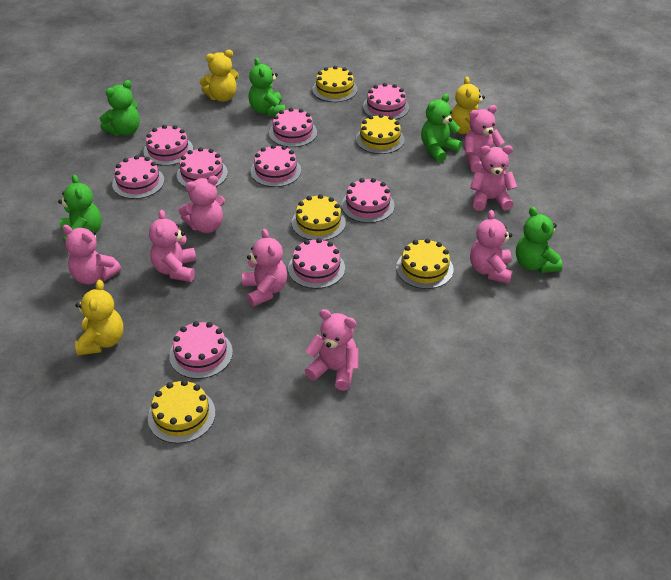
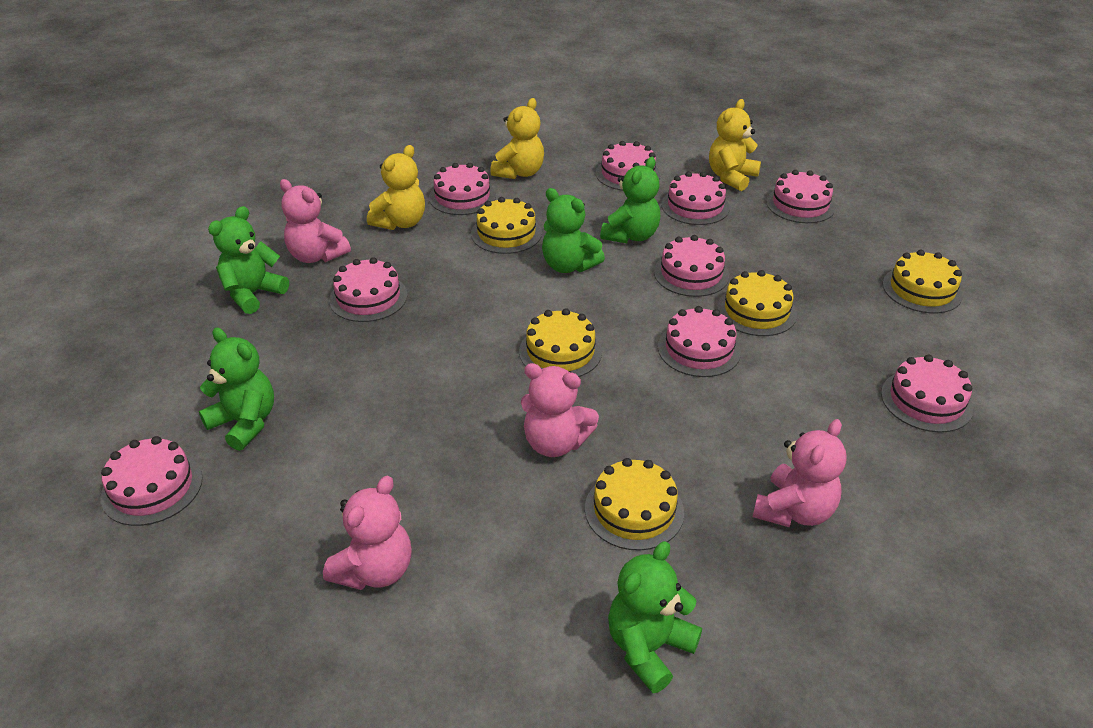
pink teddy bear: [62,225,121,285] [149,210,197,282] [179,175,225,233] [242,229,287,307] [305,309,359,391] [464,105,504,173] [470,145,517,211] [470,210,513,284] = 8 -> [280,179,351,263] [323,476,412,590] [521,363,599,457] [753,419,847,527] = 4

